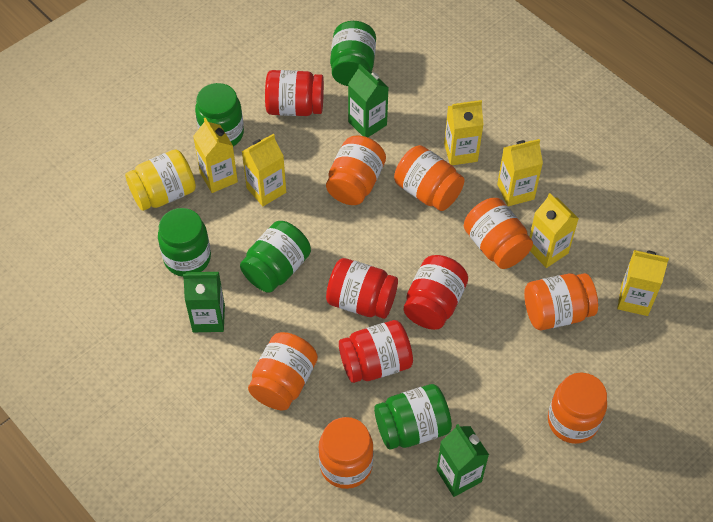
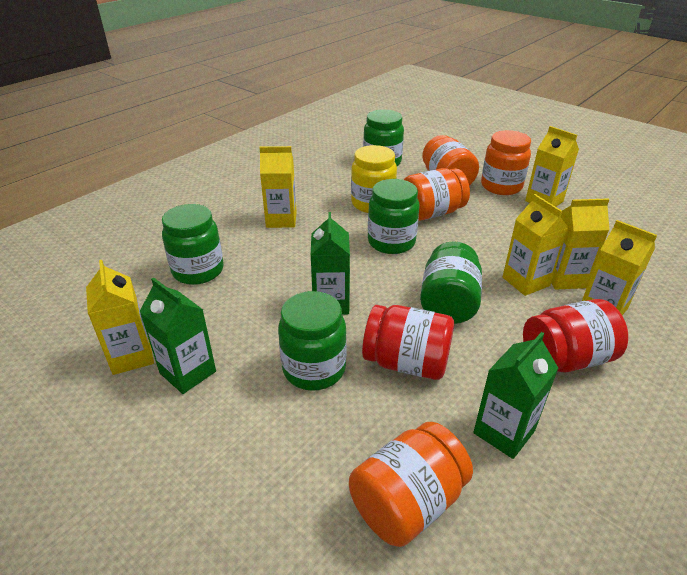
orange jar: [248,332,318,410] [318,417,374,489] [326,136,386,205] [394,145,465,211] [464,198,533,269] [524,273,598,330] [548,373,607,444] = 7 -> [349,422,473,547] [404,168,470,221] [422,135,479,186] [481,130,531,195] = 4
red jar: [265,70,324,116] [326,258,398,319] [339,320,413,383] [404,255,468,330] = 4 -> [362,305,454,380] [523,299,628,372] = 2

